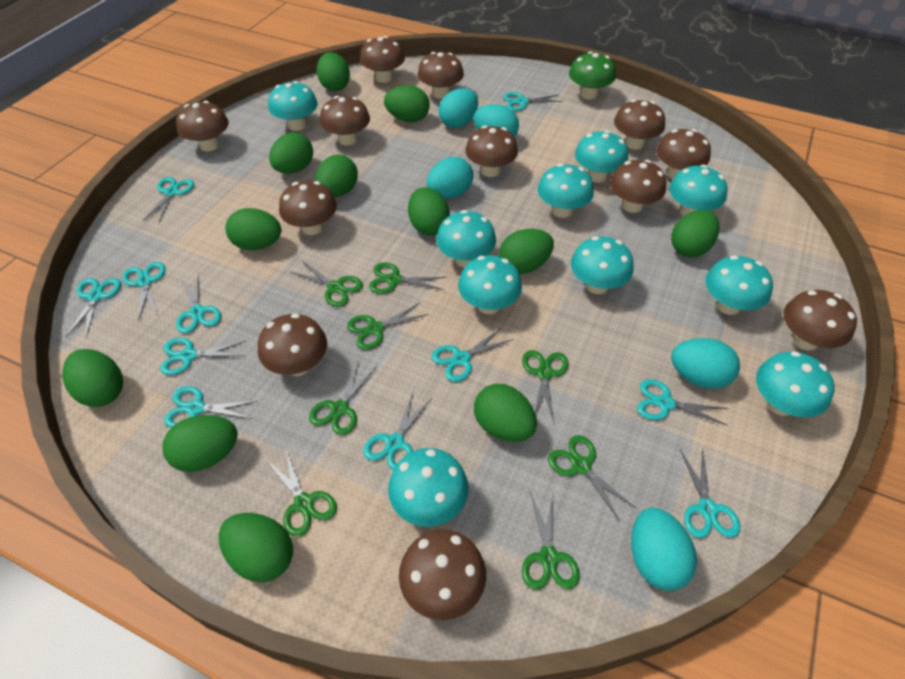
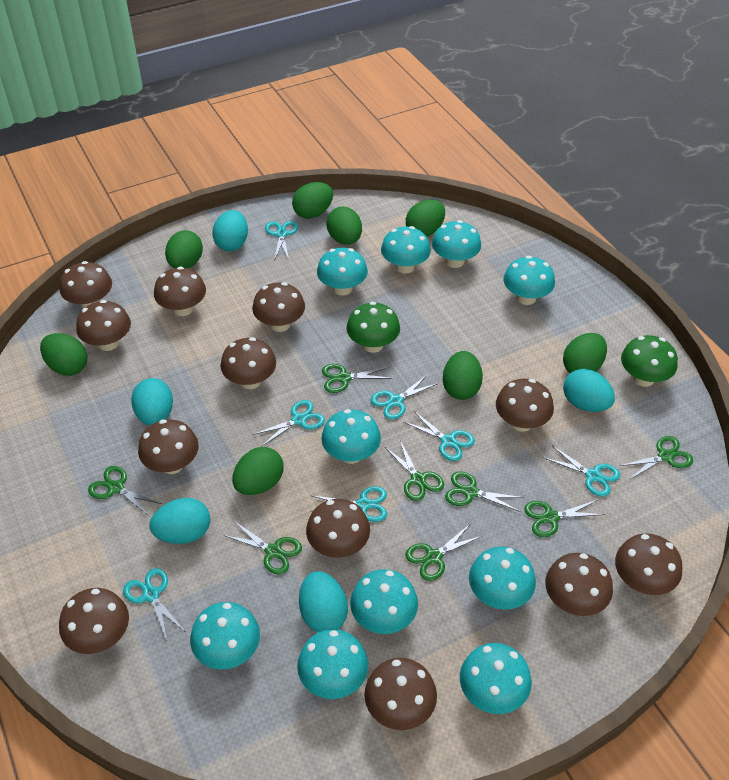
green egg: [62,349,123,407] [163,415,238,472] [219,513,293,582] [226,208,281,250] [269,132,313,174] [315,155,358,198] [317,52,350,91] [384,85,430,122] [408,187,450,236] [474,384,537,442] [499,229,554,274] [671,210,719,258] = 12 -> [40,333,88,376] [165,230,203,268] [232,447,284,495] [292,182,333,219] [326,207,362,245] [406,200,445,237] [443,351,483,400] [563,333,607,373] = 8
green mushroom: [569,52,615,100] = 1 -> [346,302,400,353] [621,335,678,387] = 2
turquoise scissors: [66,278,121,338] [122,262,166,320] [143,177,194,223] [160,338,246,375] [164,386,258,428] [176,272,221,334] [363,391,432,470] [432,327,513,382] [503,92,563,111] [637,379,728,426] [680,449,740,538] = 11 -> [123,568,185,640] [252,400,325,447] [265,221,298,260] [311,486,387,522] [371,374,438,420] [404,411,475,461] [543,446,620,497] = 7

